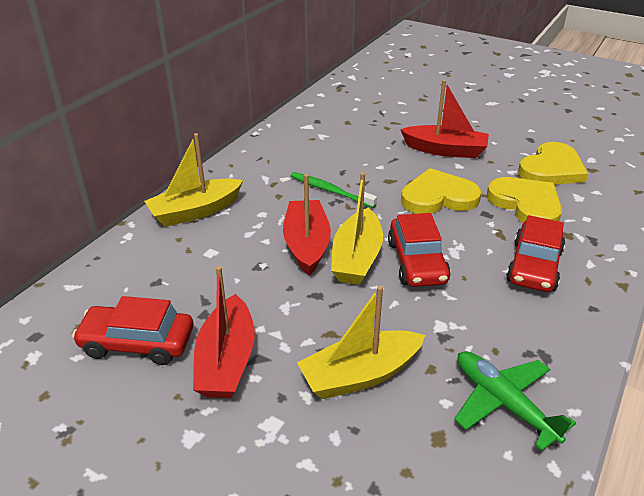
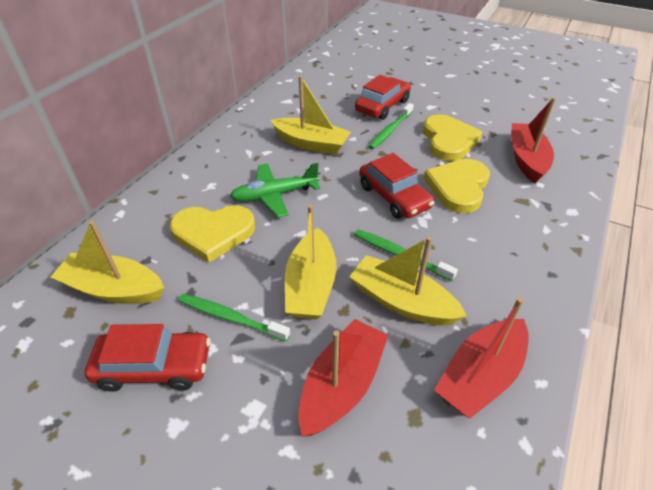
green toothbrush: [291,172,377,208] = 1 -> [178,294,290,342] [354,229,458,281] [368,103,414,149] = 3
yellow boat: [144,133,243,227] [297,286,425,399] [331,172,383,285] = 3 -> [51,220,164,304] [271,75,351,155] [285,205,337,319] [349,236,467,325] = 4

